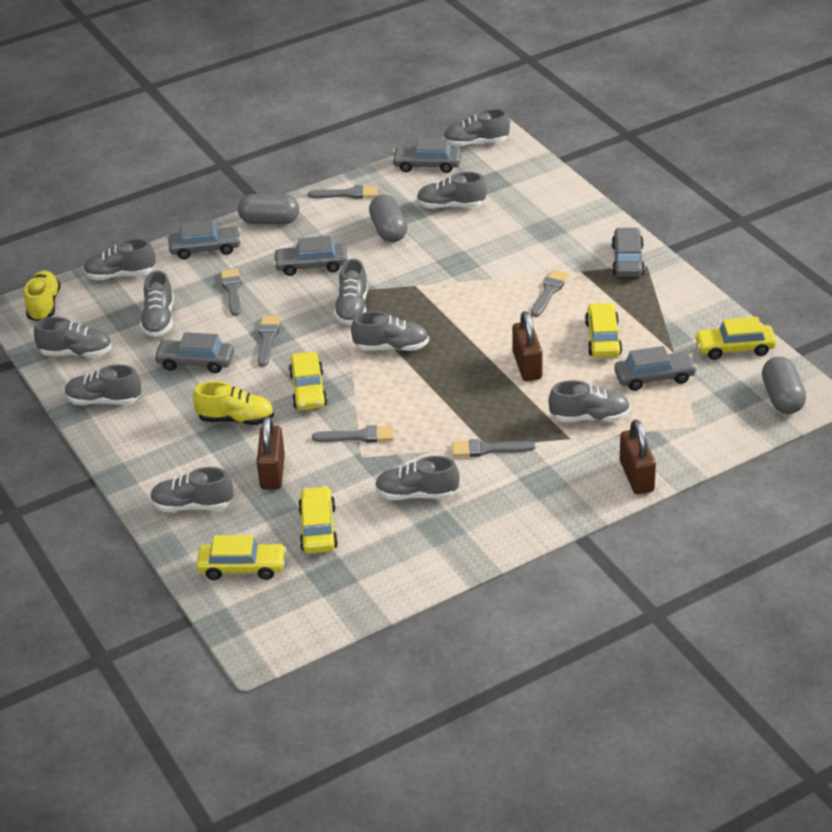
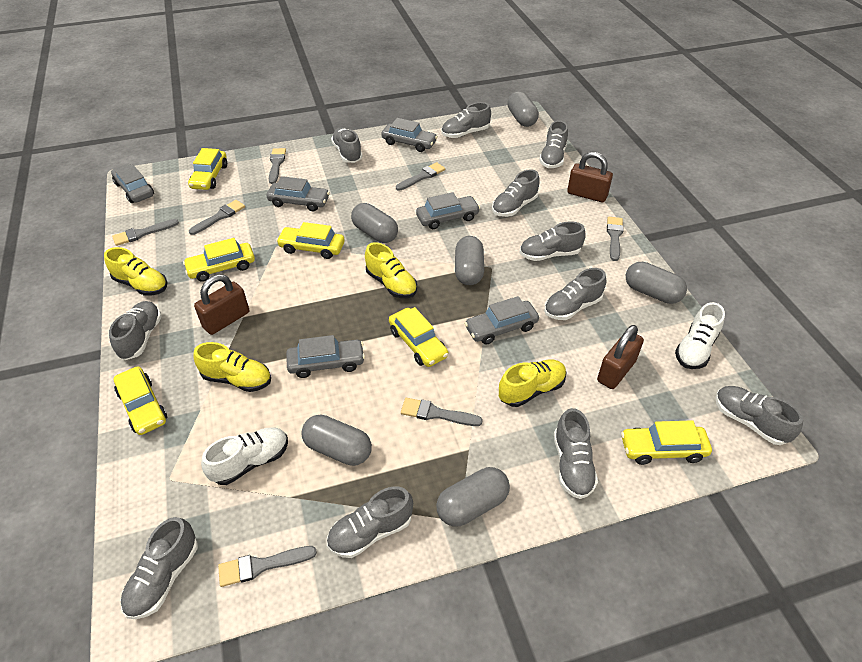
grey brush: [221,268,241,316] [258,316,280,367] [308,185,377,199] [312,425,394,443] [452,439,536,457] [531,270,569,317] = 6 -> [112,219,179,246] [189,200,245,235] [218,546,317,587] [269,148,286,184] [396,162,445,191] [401,398,483,426] [607,217,624,261] = 7
grey capsule: [238,194,299,224] [369,194,407,242] [762,356,806,414] = 3 -> [301,415,372,466] [351,203,398,243] [436,467,510,526] [455,236,484,285] [507,91,539,127] [626,262,687,304] = 6
white shoe: none = 0 -> [201,427,288,485] [675,302,725,369] = 2
yellow car: [196,535,286,580] [289,351,327,410] [298,486,338,554] [585,303,622,357] [694,317,776,360] = 5 -> [113,366,167,435] [183,238,255,282] [188,148,227,190] [276,222,345,259] [389,307,448,367] [621,420,712,465] = 6
yellow shoe: [24,270,61,321] [193,381,274,425] = 2 -> [104,247,167,296] [193,342,271,392] [365,242,417,298] [499,359,567,407] = 4

